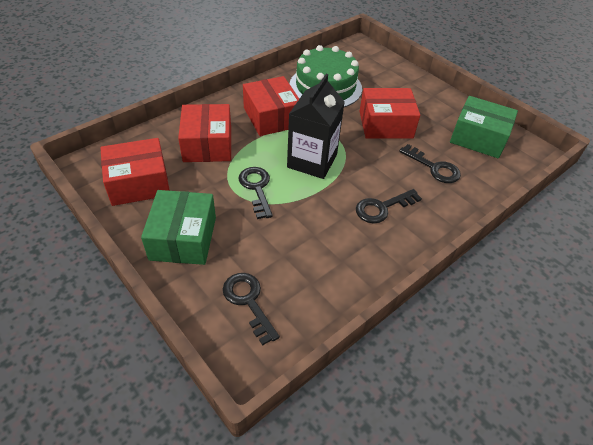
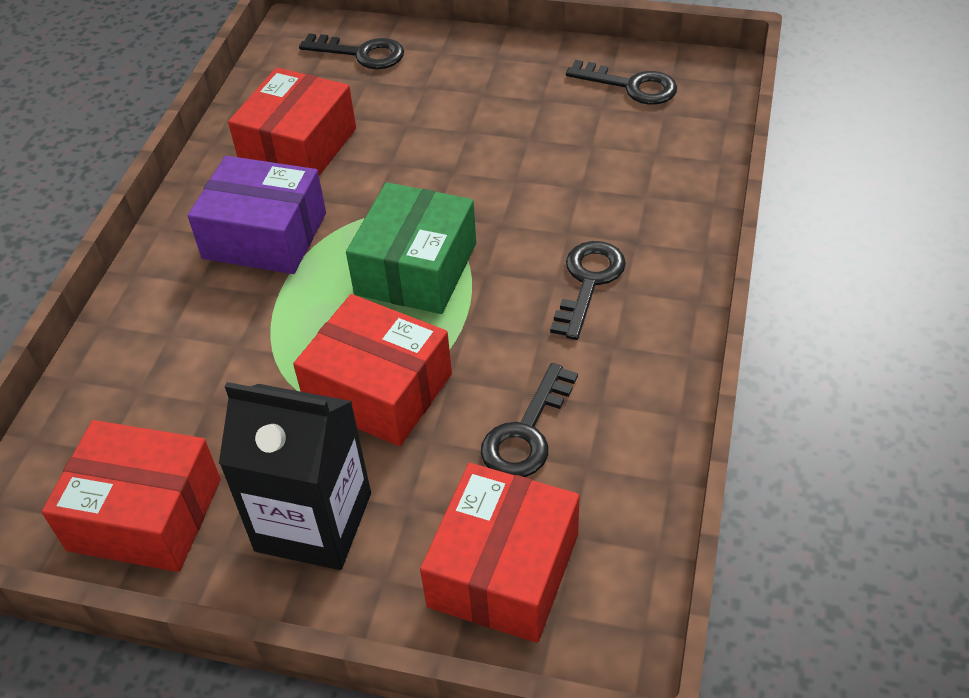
green box: [141,190,216,265] [450,96,518,158] = 2 -> [346,182,476,314] = 1
green cake: [290,45,362,107] = 1 -> none = 0
purple box: none = 0 -> [188,156,326,274] = 1

